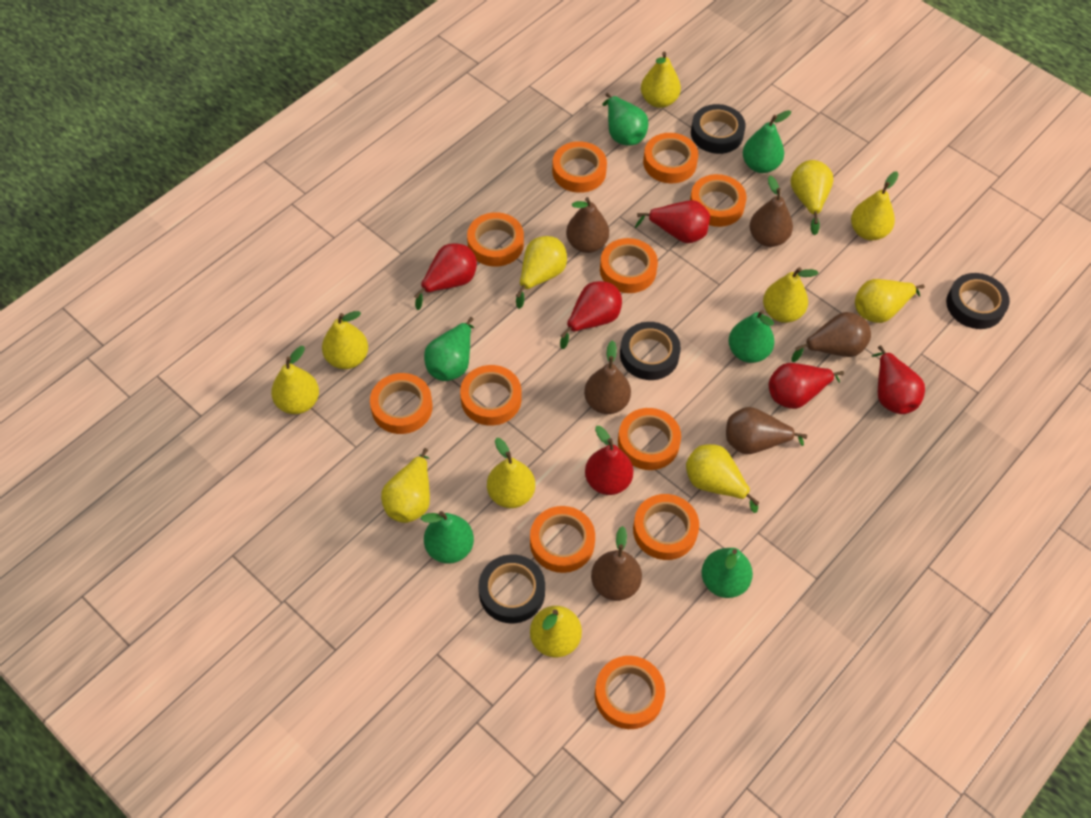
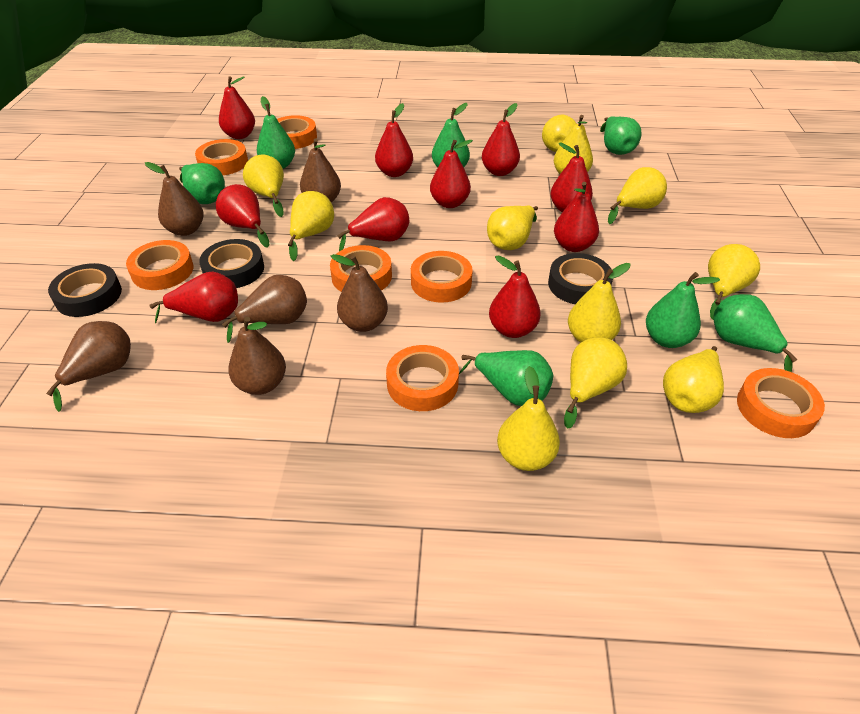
black tape: [478,554,545,624] [620,322,681,380] [691,104,746,154] [946,273,1010,329] = 4 -> [48,263,122,317] [199,239,264,288] [548,253,613,304] = 3
green pear: [421,511,474,564] [424,317,474,381] [602,93,648,146] [701,548,753,598] [728,310,775,363] [743,110,791,173] = 6 -> [179,163,225,204] [257,96,295,169] [432,103,470,168] [459,350,553,406] [600,116,642,155] [646,272,720,348] [714,294,798,372] = 7
orange tape: [370,373,433,434] [460,365,521,426] [467,212,524,267] [530,506,595,573] [552,141,607,193] [595,656,665,729] [600,238,658,293] [618,408,681,470] [633,494,699,560] [643,133,698,183] [690,174,747,227] = 11 -> [126,240,194,290] [195,139,248,175] [277,115,317,149] [330,245,392,292] [386,345,459,411] [411,251,473,303] [737,368,825,438] = 7
red pear: [414,243,477,310] [560,281,622,349] [585,426,633,495] [635,200,710,243] [769,363,844,409] [872,345,925,414] = 6 -> [149,271,238,323] [216,184,270,248] [219,76,255,139] [337,197,409,251] [375,103,413,177] [430,140,473,208] [482,103,520,176] [489,255,541,338] [551,142,593,212] [554,182,599,252] = 10
yellow pear: [271,346,319,414] [322,311,368,369] [381,448,430,523] [487,438,535,508] [516,236,567,309] [530,606,582,657] [641,52,681,108] [686,444,759,513] [763,267,818,323] [791,160,833,235] [851,171,899,240] [855,279,925,323] = 12 -> [243,155,284,217] [288,191,334,261] [487,205,538,250] [497,366,560,471] [542,114,577,152] [554,115,593,174] [564,337,627,429] [568,263,630,343] [608,167,667,224] [663,346,724,413] [708,244,760,320] = 11

